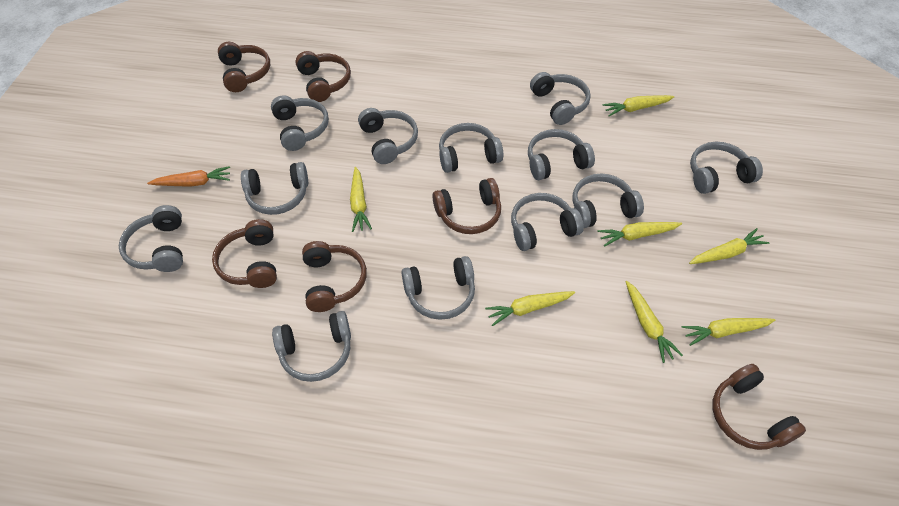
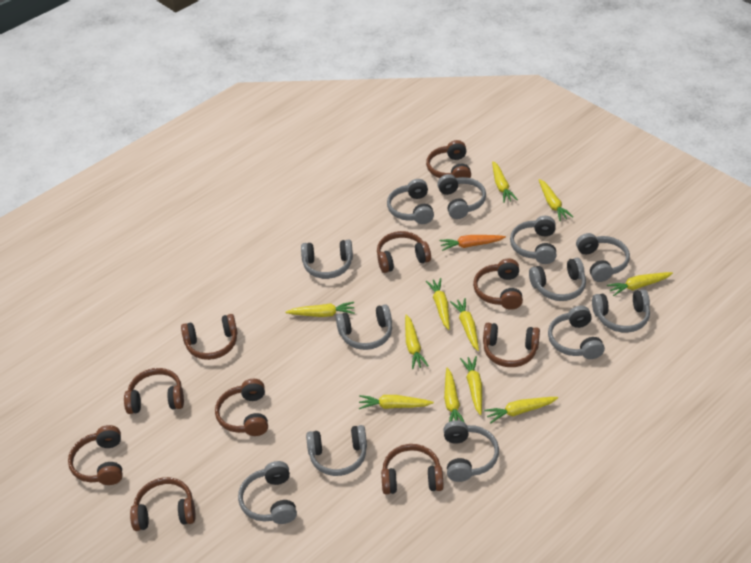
brown headphones: [212,219,277,288] [218,42,270,92] [295,51,351,102] [302,241,367,312] [432,178,501,234] [712,364,806,450] = 6 -> [68,425,123,485] [124,368,184,414] [130,477,195,531] [181,314,238,360] [215,379,268,436] [377,231,431,273] [381,444,444,494] [426,140,471,178] [473,258,523,310] [483,323,540,367] = 10
yellow carrot: [350,167,372,232] [485,291,575,326] [598,222,682,247] [602,95,675,116] [626,281,683,363] [682,318,775,346] [689,228,769,264] = 7 -> [286,302,355,317] [359,395,434,409] [405,315,429,369] [426,278,449,330] [444,368,465,423] [450,298,479,351] [460,356,482,415] [484,397,558,424] [492,161,518,203] [539,179,573,221] [607,272,673,296] = 11

